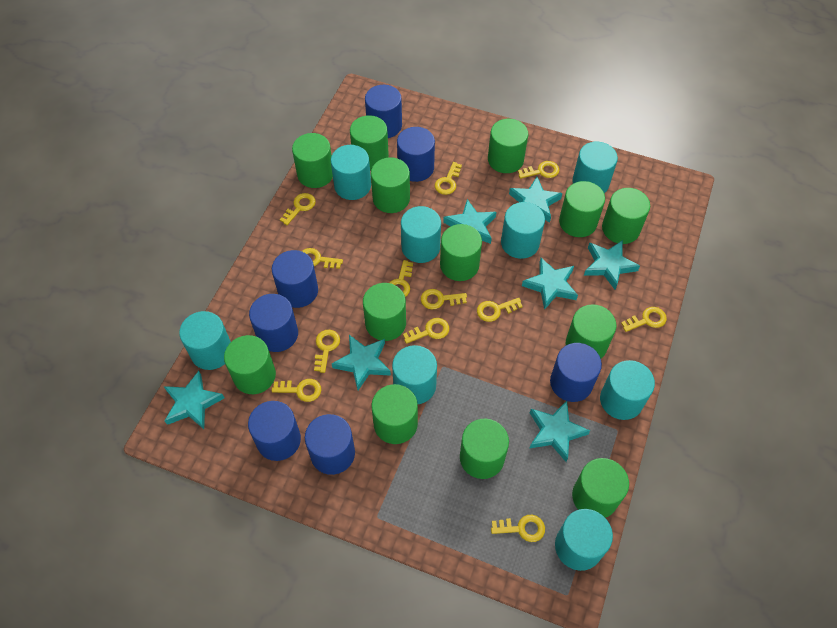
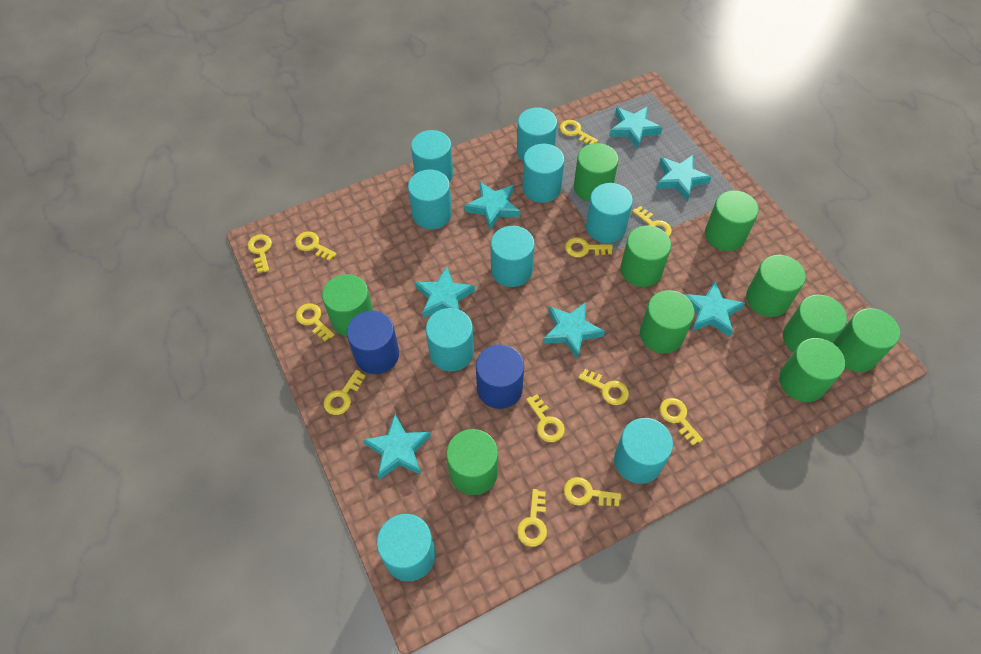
blue cylinder: [248,401,301,461] [249,294,298,352] [272,250,318,308] [305,414,355,475] [365,85,402,138] [397,127,435,182] [550,343,602,402] = 7 -> [347,311,399,374] [476,345,524,409] = 2
green cylinder: [224,335,276,394] [292,133,333,188] [350,115,389,170] [363,283,406,341] [371,157,410,213] [371,384,418,444] [440,224,482,281] [460,419,509,479] [488,119,528,173] [559,181,605,237] [566,304,616,359] [572,458,629,518] [602,188,650,244] = 13 -> [322,274,374,336] [446,429,498,495] [574,143,619,202] [620,226,671,287] [640,290,695,353] [705,190,759,251] [746,255,806,317] [779,338,845,402] [783,295,847,352] [833,308,900,372] = 10
turquoise cylinder: [179,311,231,370] [331,145,371,200] [392,345,437,404] [401,206,441,263] [501,202,545,259] [555,509,613,571] [572,142,618,193] [600,360,655,420] = 8 -> [377,514,436,581] [408,169,452,229] [411,130,453,182] [426,308,474,372] [491,226,535,287] [517,107,557,162] [522,144,565,203] [586,183,633,243] [614,418,673,484] = 9

